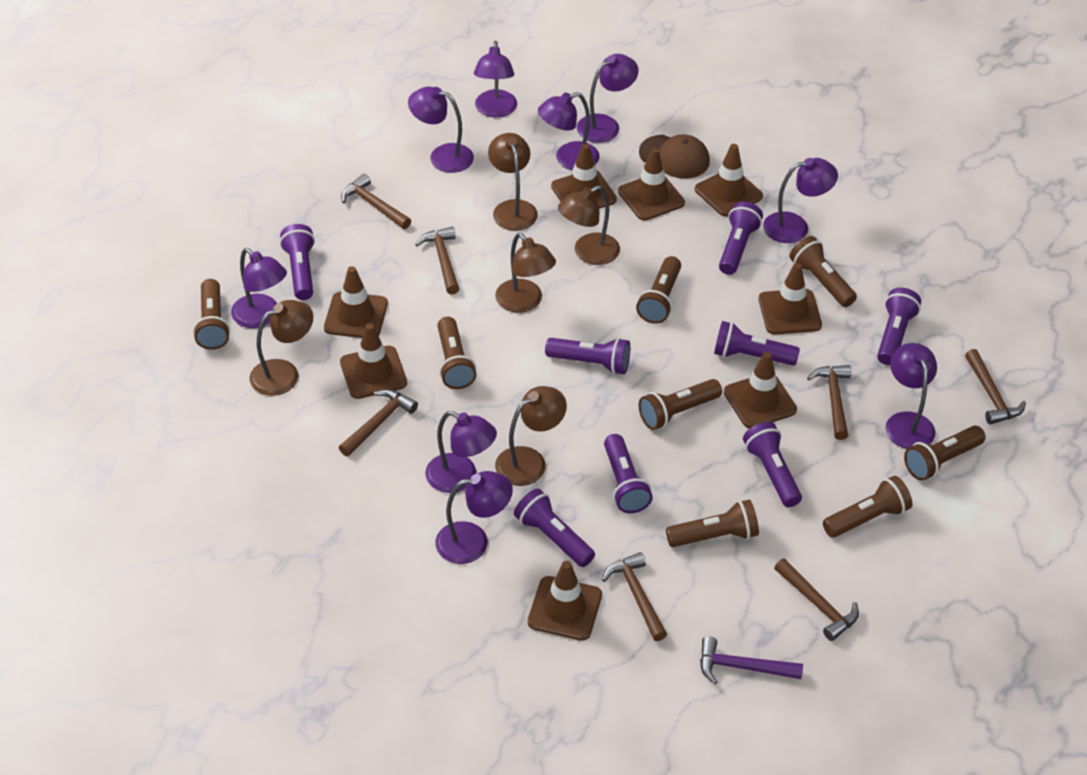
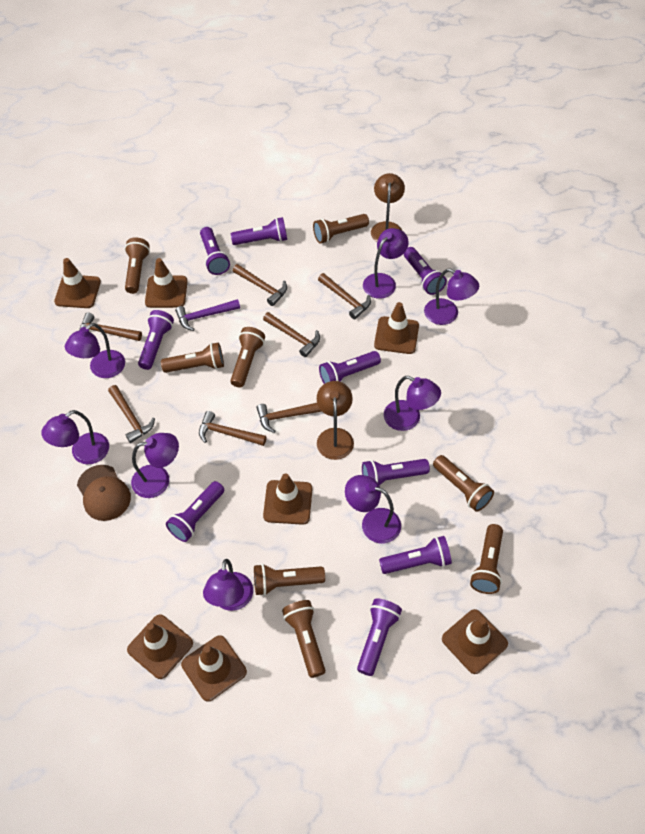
brown lamp: [250,300,313,396] [488,133,538,231] [495,233,556,313] [495,386,567,486] [558,185,620,265] = 5 -> [317,381,354,460] [371,173,405,242] = 2
brown traffic cone: [324,266,388,338] [340,323,407,399] [528,561,602,641] [551,144,617,209] [618,148,685,220] [695,144,763,217] [724,352,797,428] [758,263,822,335] = 8 -> [54,258,101,308] [127,615,193,679] [145,258,188,308] [181,635,247,702] [263,473,312,525] [374,302,419,354] [442,609,508,674] = 7
purple flashlight: [280,224,315,300] [514,489,595,567] [545,338,630,374] [604,434,653,513] [714,321,800,366] [719,202,763,275] [743,422,802,507] [877,288,921,365] = 8 -> [138,310,174,370] [166,481,224,542] [200,227,230,275] [231,217,287,245] [319,351,381,384] [357,599,402,676] [362,459,430,485] [379,536,452,574] [404,247,447,295] = 9
purple lamp: [231,248,287,328] [408,87,474,173] [425,411,497,493] [436,471,513,564] [474,41,517,118] [538,92,600,170] [577,54,639,143] [763,158,838,243] [885,343,937,449] = 9 -> [41,410,109,464] [65,323,125,378] [131,433,179,498] [203,559,253,611] [345,475,401,543] [363,228,409,299] [384,376,441,431] [424,269,479,325] = 8

